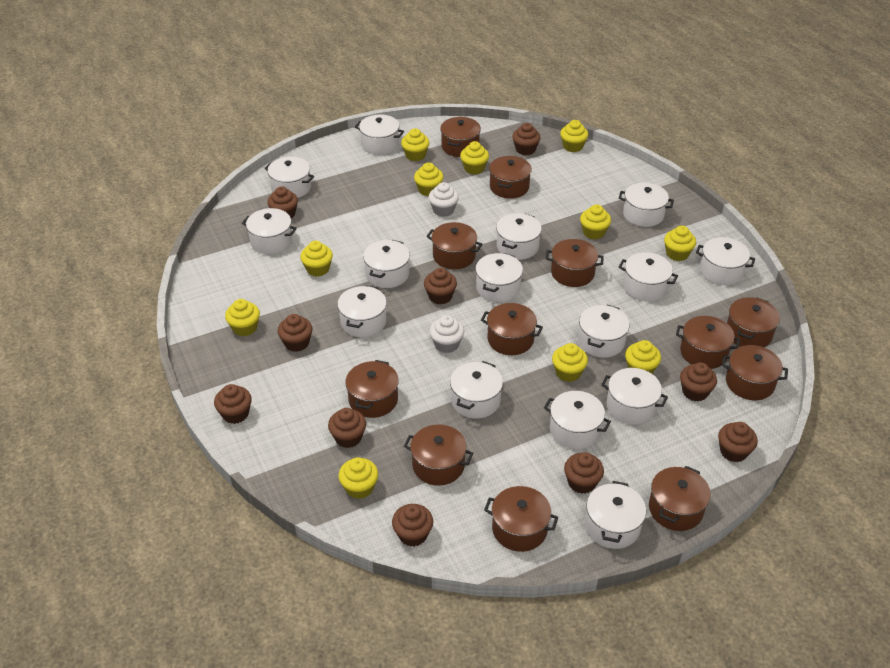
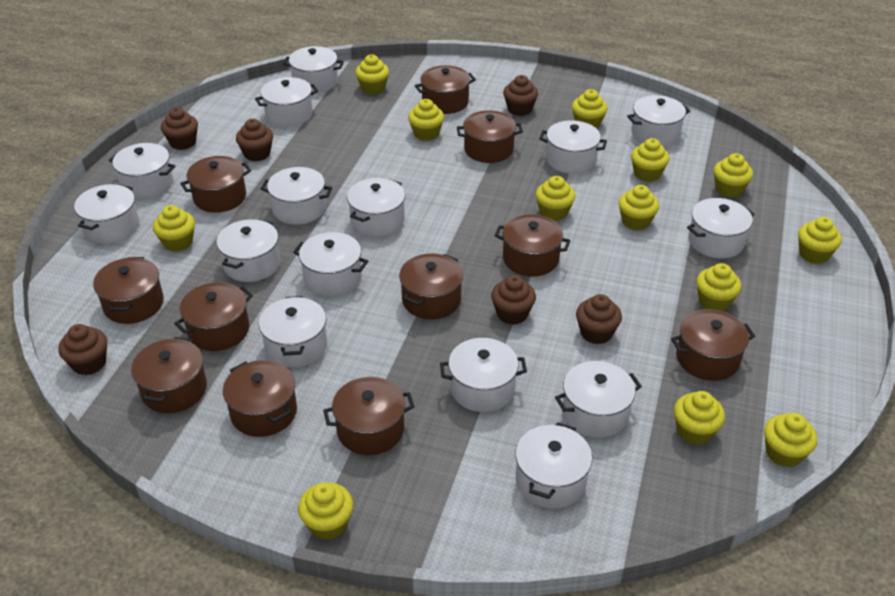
brown cupcake: [214,384,252,424] [267,186,298,218] [278,314,313,352] [328,408,366,448] [392,504,433,547] [424,268,457,304] [512,123,541,156] [564,452,604,494] [680,362,717,402] [718,422,758,462] = 10 -> [58,324,107,375] [161,108,198,150] [236,119,273,161] [491,275,536,325] [503,75,538,116] [576,294,622,344] = 6
brown pot: [345,360,399,418] [404,425,473,486] [426,222,482,269] [440,117,481,157] [481,303,543,355] [484,486,558,552] [489,156,532,199] [546,239,604,287] [649,466,711,531] [676,316,740,369] [722,345,788,400] [727,297,780,347] = 12 -> [93,257,164,324] [131,337,207,413] [174,282,253,351] [180,156,251,213] [223,360,297,437] [323,377,415,455] [399,253,463,319] [415,65,476,114] [457,110,523,163] [494,214,571,277] [671,309,755,381] = 11
white cupcake: [428,182,459,217] [429,315,464,353] = 2 -> none = 0
yellow cupcake: [225,299,260,336] [300,241,333,277] [339,457,378,499] [401,128,430,161] [414,162,443,196] [460,141,489,174] [552,343,588,382] [560,120,588,152] [580,204,611,239] [625,340,661,374] [664,226,696,261] = 11 -> [153,205,195,252] [298,482,353,540] [355,54,389,94] [408,99,444,141] [535,176,575,221] [572,89,608,129] [619,185,659,230] [631,138,669,182] [674,391,725,445] [696,263,742,311] [714,153,753,198] [764,413,817,467] [798,217,842,264] = 13

